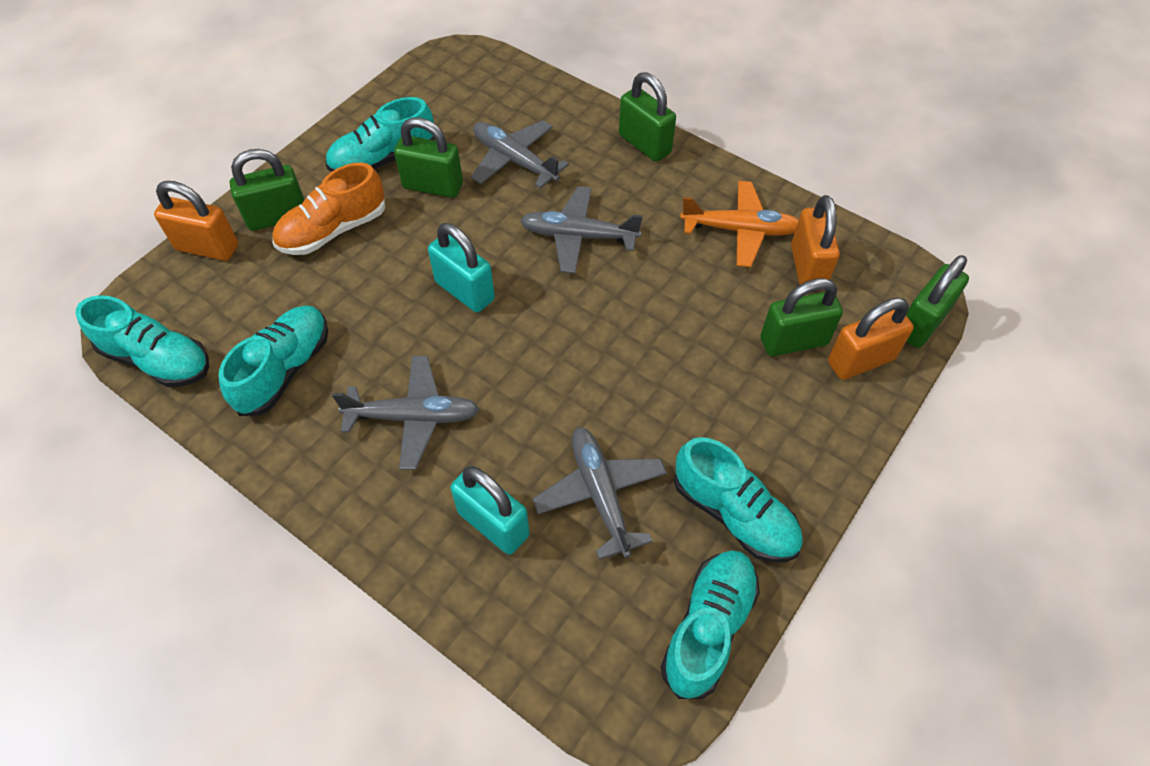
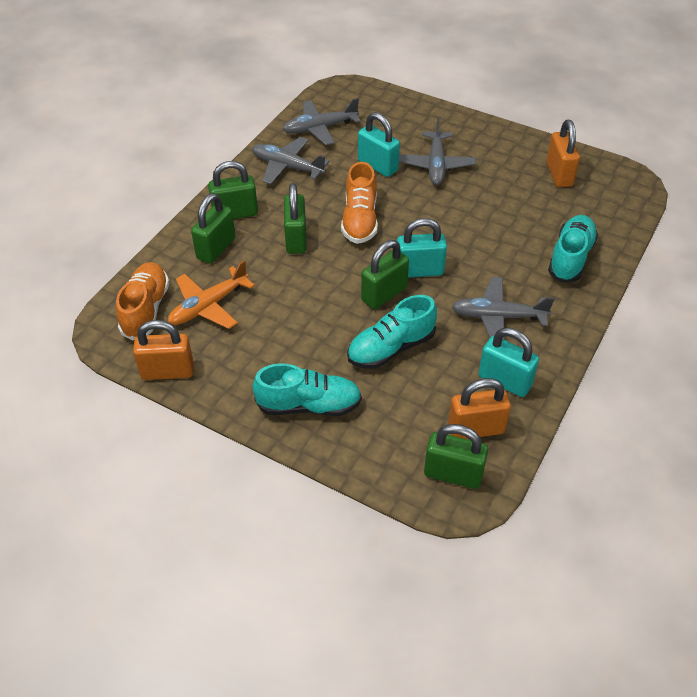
orange shoe: [272,162,385,255] = 1 -> [116,262,169,340] [341,162,378,244] = 2
turquoise padlock: [428,223,495,313] [451,466,530,555] = 2 -> [358,112,400,177] [397,218,447,278] [478,328,539,397] = 3
turquoise shoe: [76,295,209,387] [219,306,328,416] [325,97,435,172] [661,550,760,699] [674,437,803,562] = 5 -> [252,363,362,416] [347,295,437,369] [548,215,598,282] = 3

